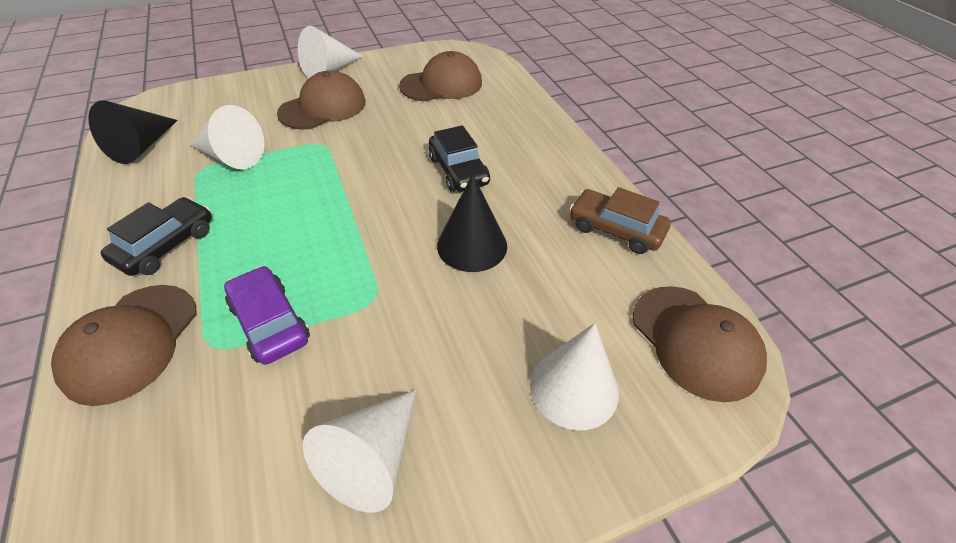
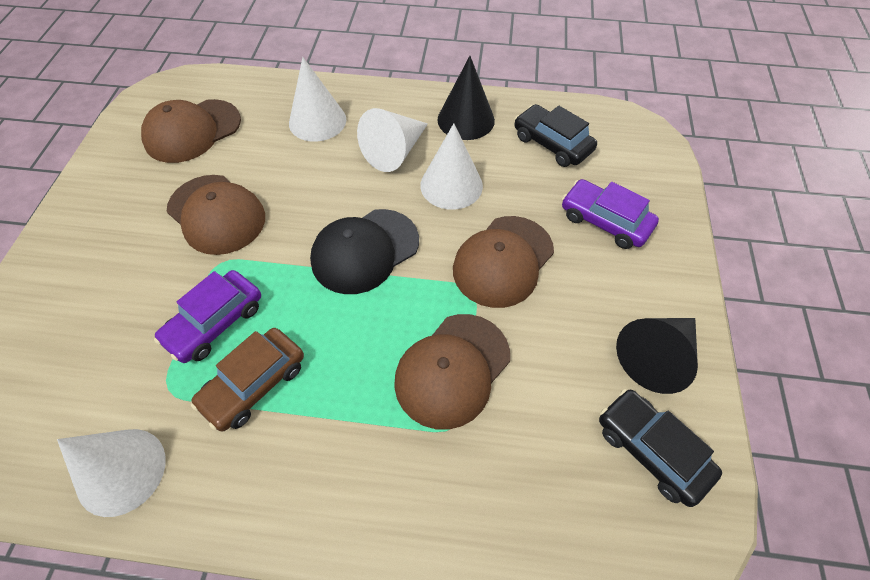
black cap: none = 0 -> [310,209,419,294] = 1
purple car: [224,266,310,365] = 1 -> [154,270,261,363] [562,179,659,249] = 2

